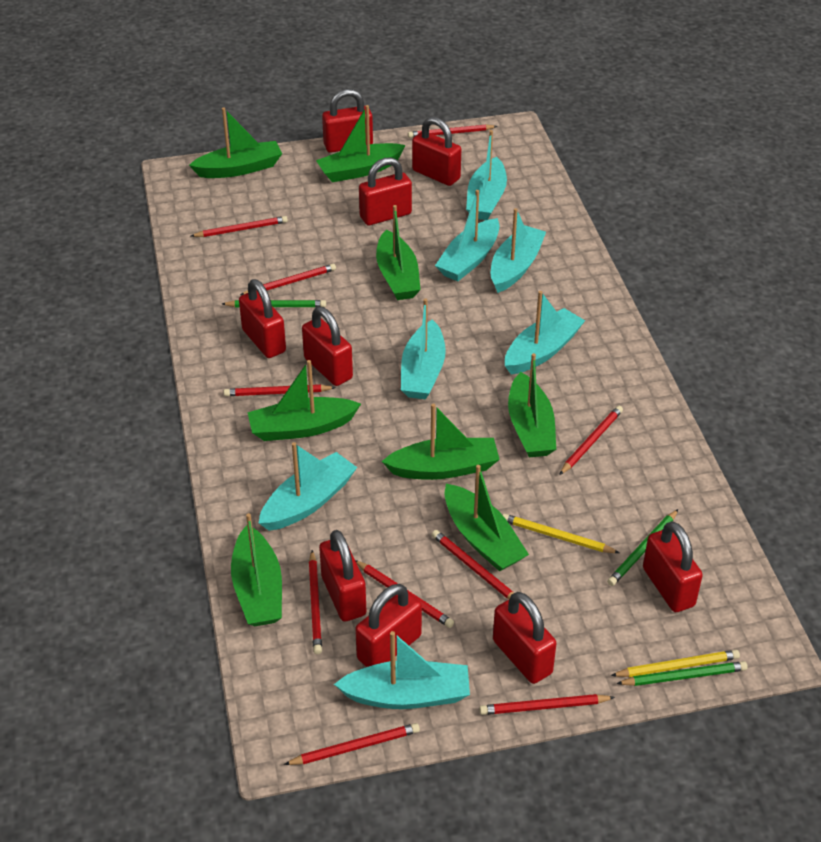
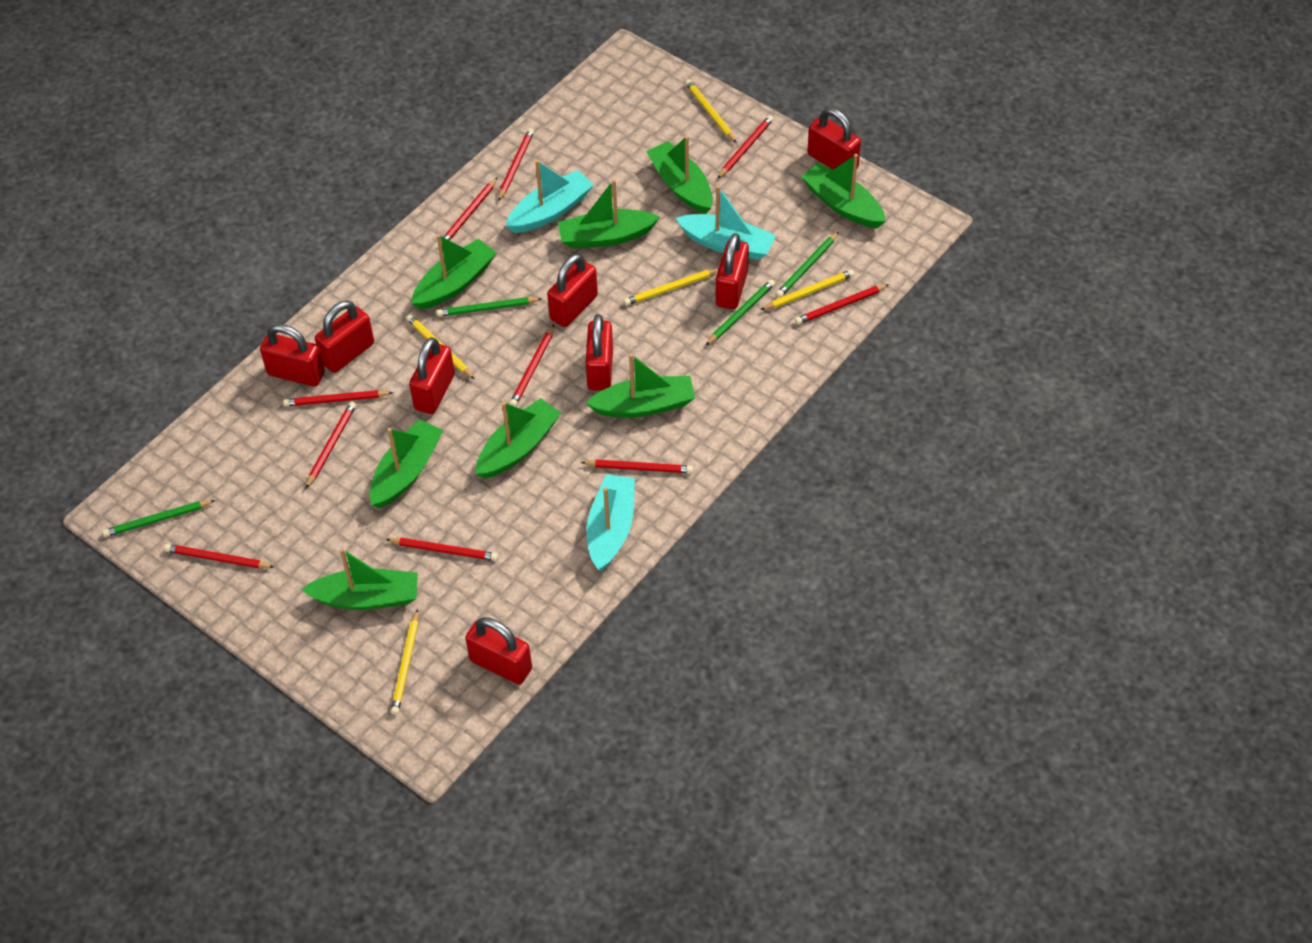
green pencil: [222,300,326,307] [607,509,678,586] [616,661,748,686] = 3 -> [102,500,216,537] [437,297,542,317] [705,280,775,346] [776,232,839,298] = 4
red padlock: [239,279,286,358] [302,307,353,386] [319,530,367,622] [322,89,373,153] [355,584,422,667] [359,157,412,225] [412,117,461,186] [493,592,557,684] [643,521,703,612] = 9 -> [260,324,325,387] [315,301,374,373] [409,337,455,414] [465,617,532,685] [547,254,598,327] [585,314,613,391] [716,233,749,309] [807,108,861,170] = 8
turquoise boat: [259,442,357,531] [334,631,470,709] [401,298,446,399] [435,190,500,281] [466,130,507,220] [491,208,546,293] [505,291,585,374] = 7 -> [506,160,594,233] [587,474,635,571] [676,185,776,260] = 3
yellow pencil: [503,514,619,553] [611,650,740,677] = 2 -> [391,609,418,715] [406,314,474,379] [624,269,718,306] [685,79,737,143] [761,270,855,310] = 5

